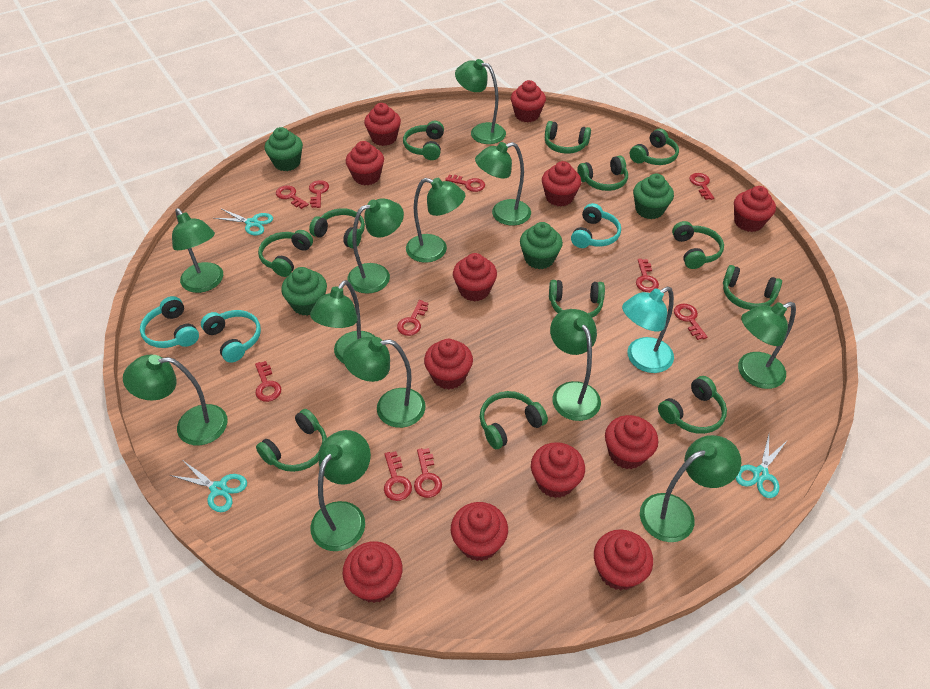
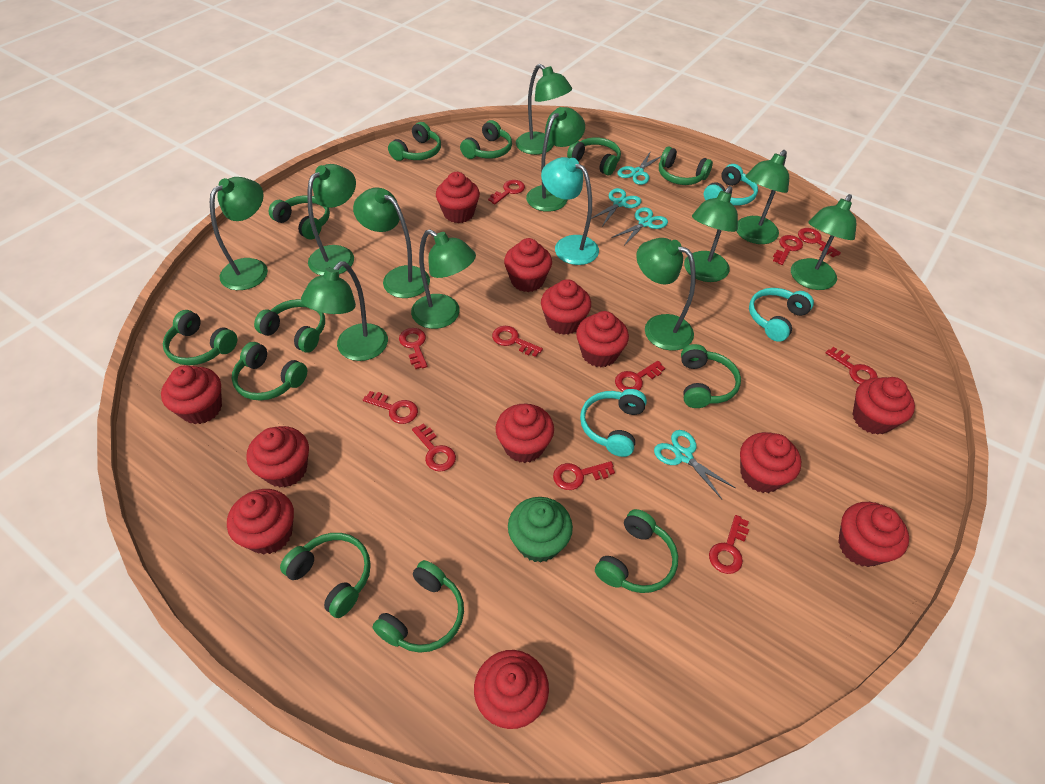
green cupcake: [265,127,303,171] [281,267,327,316] [520,222,563,269] [633,174,674,219] = 4 -> [508,497,573,563] = 1
green lamp: [123,355,228,445] [172,208,223,293] [310,280,375,363] [310,430,371,551] [343,337,426,428] [347,198,404,294] [406,178,465,263] [455,59,506,144] [475,142,531,226] [550,309,601,421] [640,435,741,542] [738,302,796,389] = 12 -> [210,177,268,290] [301,262,388,361] [307,164,356,275] [353,188,430,298] [411,229,476,329] [516,64,572,155] [526,107,585,212] [637,238,696,351] [684,186,738,282] [737,150,789,244] [791,194,856,290] = 11
red key: [255,361,281,402] [276,185,309,209] [309,180,329,208] [384,451,412,501] [397,300,428,336] [414,448,442,498] [445,175,485,192] [636,259,659,292] [674,303,707,340] [690,173,714,200] = 10 -> [363,391,418,424] [399,328,428,369] [412,423,456,472] [488,180,525,204] [492,326,543,357] [553,461,615,490] [615,361,665,392] [709,515,749,574] [773,235,803,265] [798,228,841,257] [825,347,878,384] = 11
turquoise scissors: [170,461,247,512] [214,209,273,235] [736,434,787,498] = 3 -> [591,188,641,225] [611,207,668,246] [617,151,661,185] [654,430,735,499] = 4

